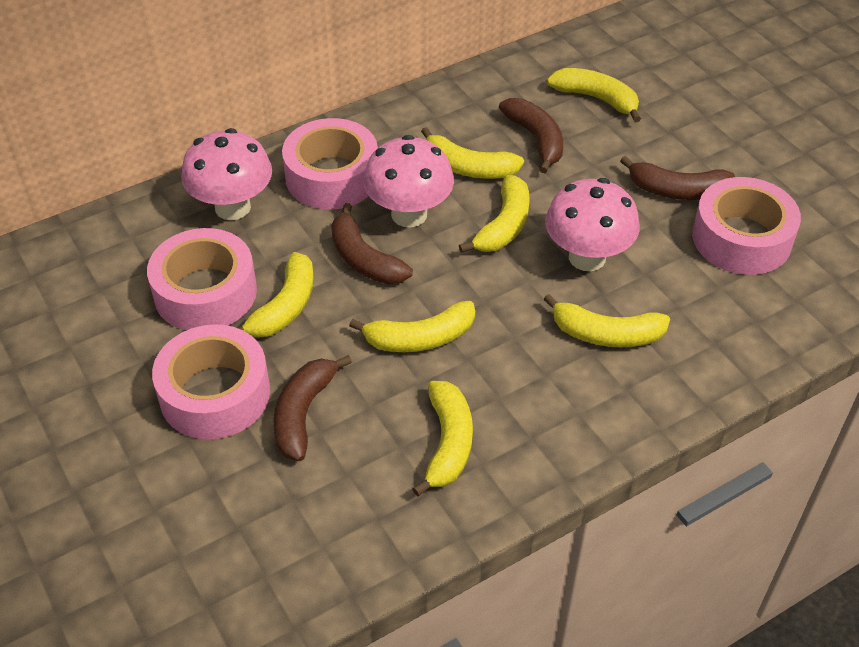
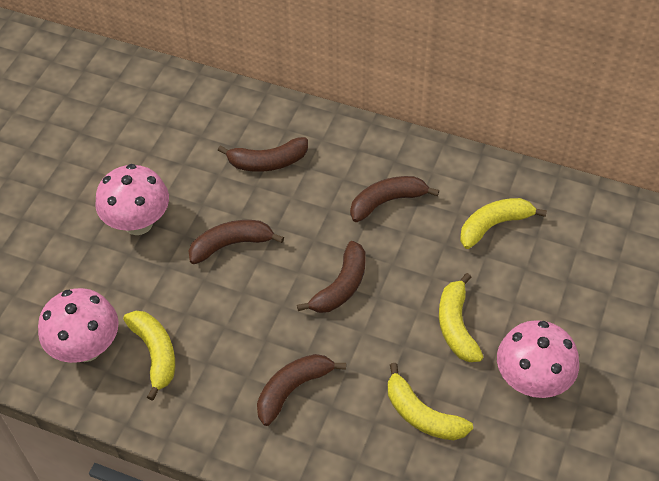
brown banana: [273,355,352,461] [331,203,413,284] [499,98,563,173] [620,156,735,200] = 4 -> [189,220,284,264] [218,137,308,172] [257,354,346,426] [297,241,366,313] [350,176,439,222] = 5
pink tape: [147,228,257,330] [152,324,270,439] [282,118,378,210] [692,177,801,275] = 4 -> none = 0
yellow banana: [237,252,314,338] [349,301,475,352] [412,381,473,497] [421,127,524,179] [459,175,530,253] [543,294,670,347] [547,68,641,122] = 7 -> [123,311,175,401] [388,363,473,440] [439,273,484,362] [460,198,547,249] = 4

